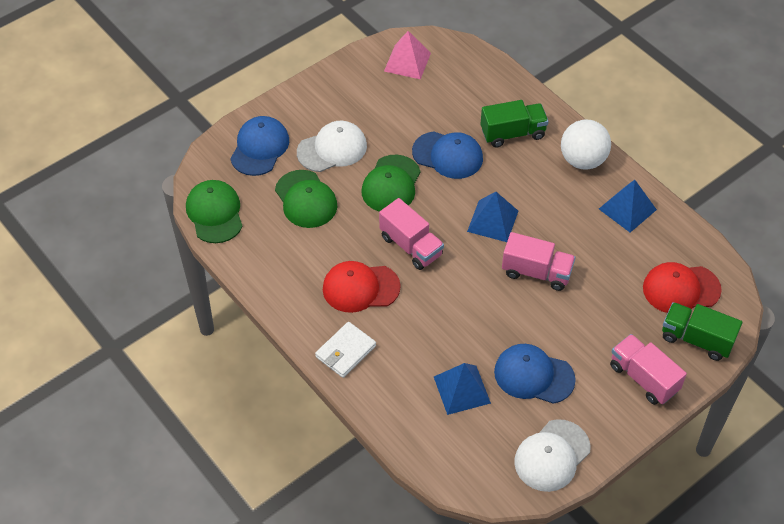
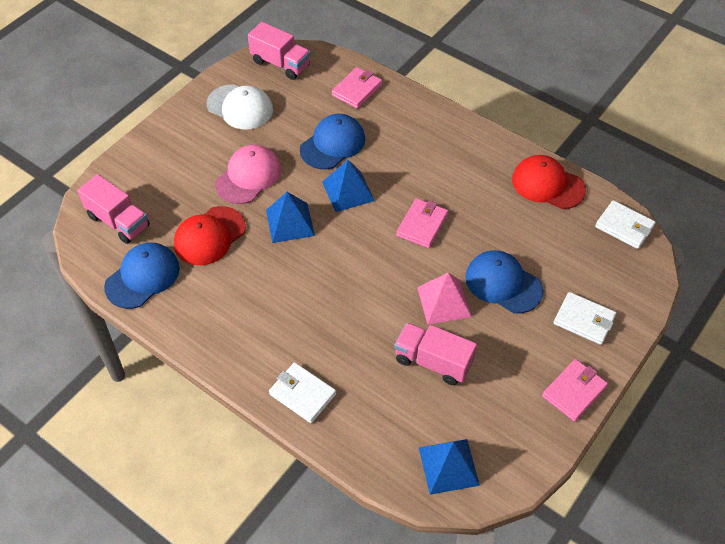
green cap: [186,180,243,243] [275,170,337,228] [361,155,420,212] = 3 -> none = 0
green truck: [480,100,549,147] [662,302,742,361] = 2 -> none = 0
pink cap: none = 0 -> [215,145,281,204] = 1
pink wallet: none = 0 -> [332,67,382,109] [396,198,448,248] [542,359,608,422] = 3
white ball: [561,120,611,170] = 1 -> none = 0
white cap: [297,121,367,172] [514,419,591,492] = 2 -> [206,84,273,130] = 1
white wallet: [315,322,376,378] = 1 -> [269,362,336,423] [554,292,616,345] [595,200,656,249] = 3

